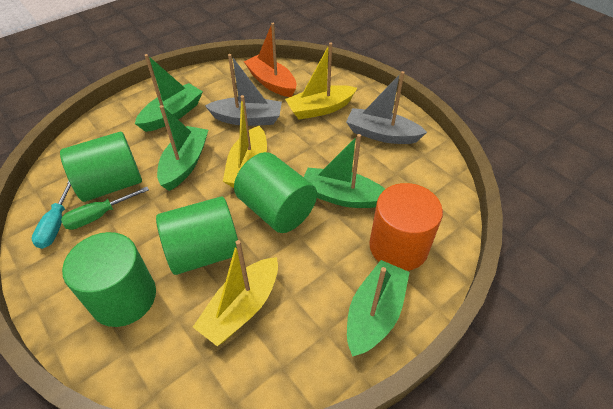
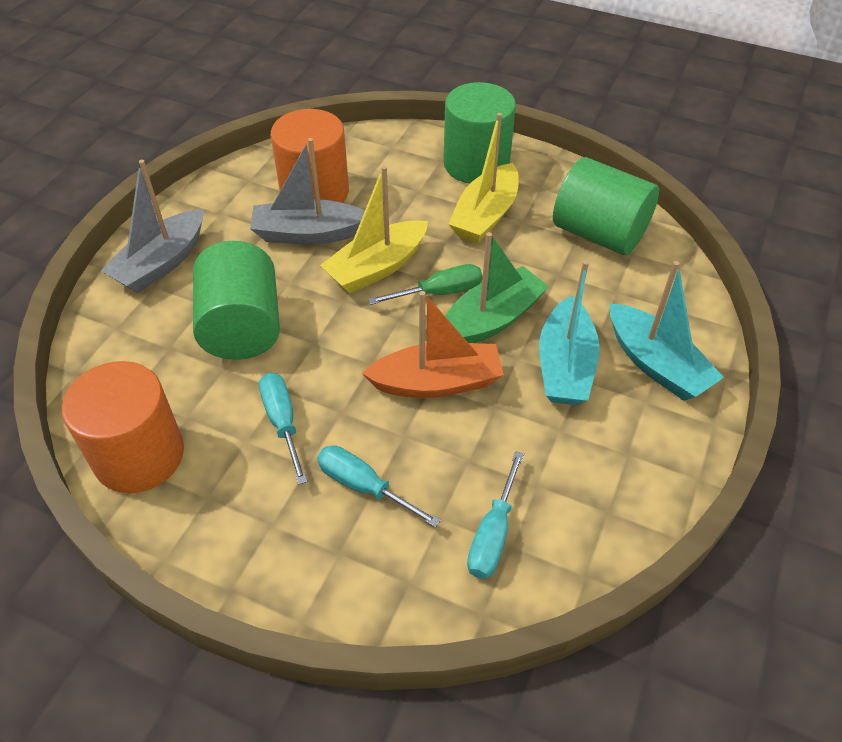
green boat: [135,54,203,132] [157,105,208,191] [304,134,385,208] [347,260,410,357] = 4 -> [445,232,549,343] = 1
green cylinder: [60,132,142,202] [62,232,156,327] [156,196,238,275] [234,152,317,233] = 4 -> [193,241,280,360] [443,82,516,184] [553,157,659,255] = 3
orange cylinder: [369,183,443,271] = 1 -> [62,361,184,493] [271,109,349,203] = 2
turquoise boat: none = 0 -> [539,260,600,405] [610,261,724,401] = 2
turquoise screwdriver: [32,180,71,249] = 1 -> [259,373,307,484] [317,445,441,528] [467,451,524,579] = 3
yellow boat: [193,240,278,346] [223,95,267,188] [285,42,357,120] = 3 -> [320,166,428,293] [448,113,519,244] = 2

